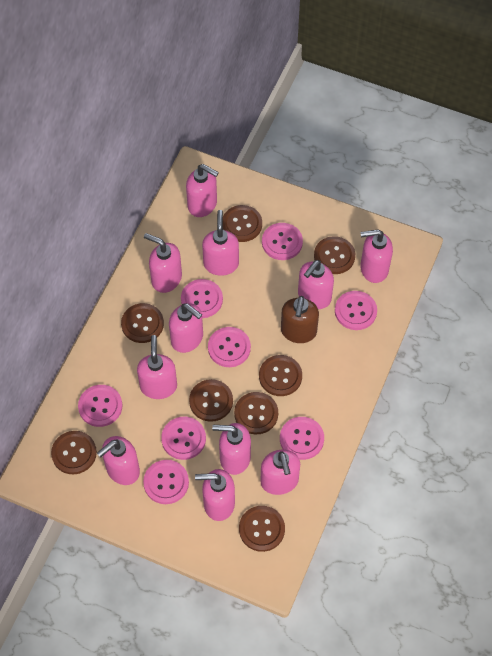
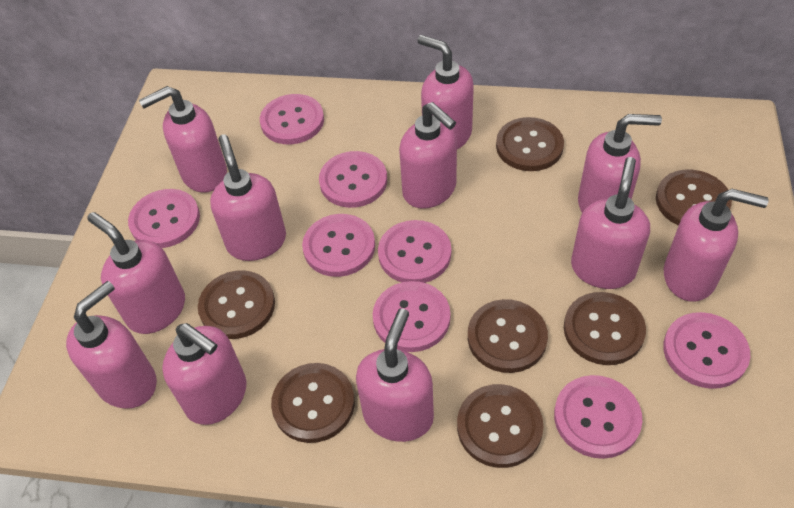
brown button: [51,431,97,474] [121,303,164,343] [189,379,233,422] [223,205,262,242] [234,392,278,434] [239,506,285,552] [259,355,302,396] [314,236,355,274] = 8 -> [198,270,275,339] [271,363,355,443] [457,384,543,468] [468,299,548,373] [496,117,564,171] [564,292,646,365] [656,170,732,226] = 7
brown soap dispenser: [281,296,319,343] = 1 -> none = 0

